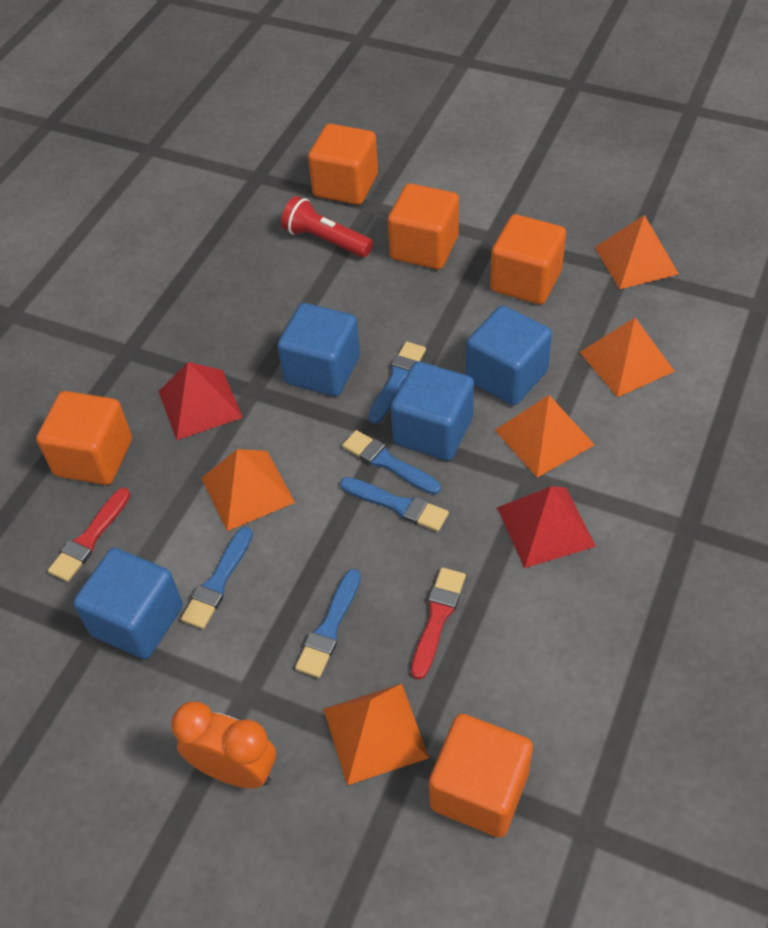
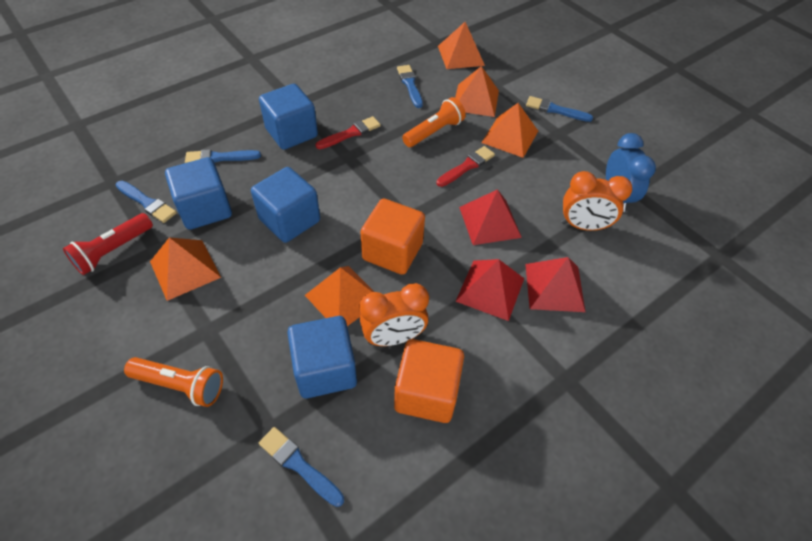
blue clock: none = 0 -> [606,133,656,212] = 1
orange clock: [171,701,276,789] = 1 -> [360,283,429,346] [561,171,632,231] = 2
orange cube: [36,391,132,485] [308,124,378,205] [388,183,459,269] [429,714,533,838] [490,214,566,304] = 5 -> [361,198,425,275] [394,339,464,423] = 2
orange flashlight: none = 0 -> [124,357,223,407] [402,97,466,147] = 2
red pyramid: [158,362,243,440] [497,486,596,568] = 2 -> [455,259,524,321] [459,189,522,245] [525,257,585,312] = 3

